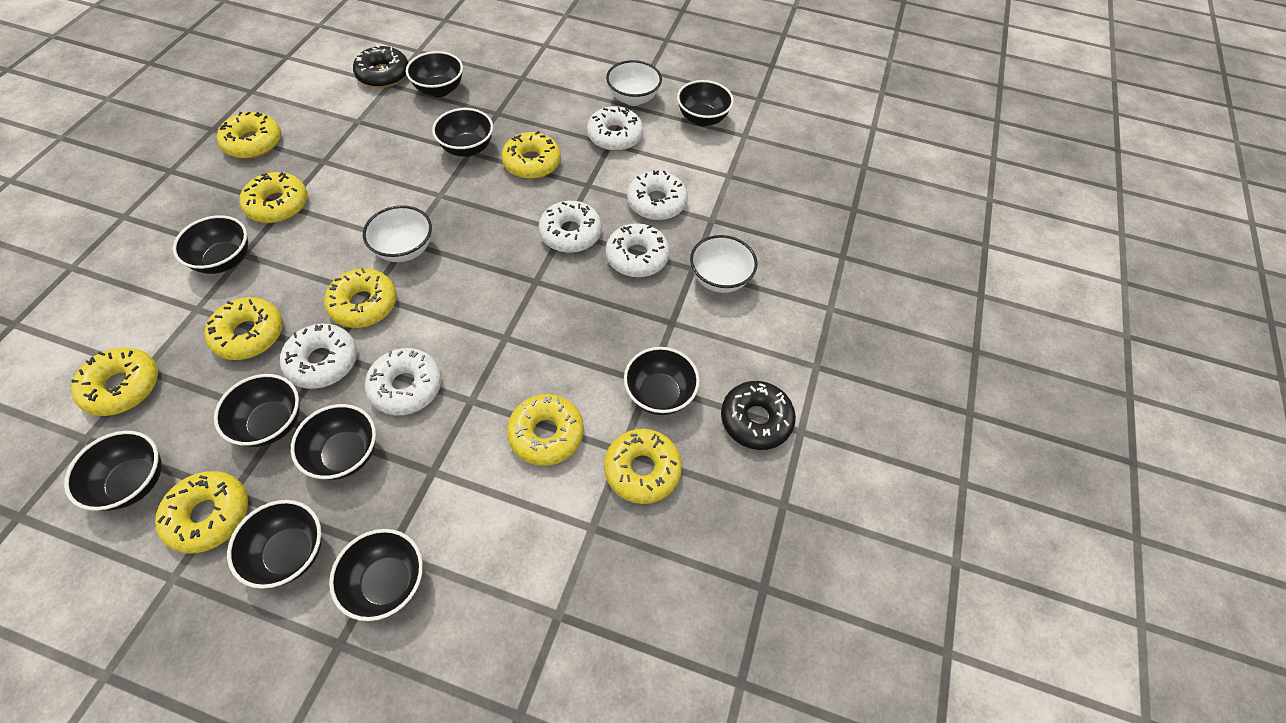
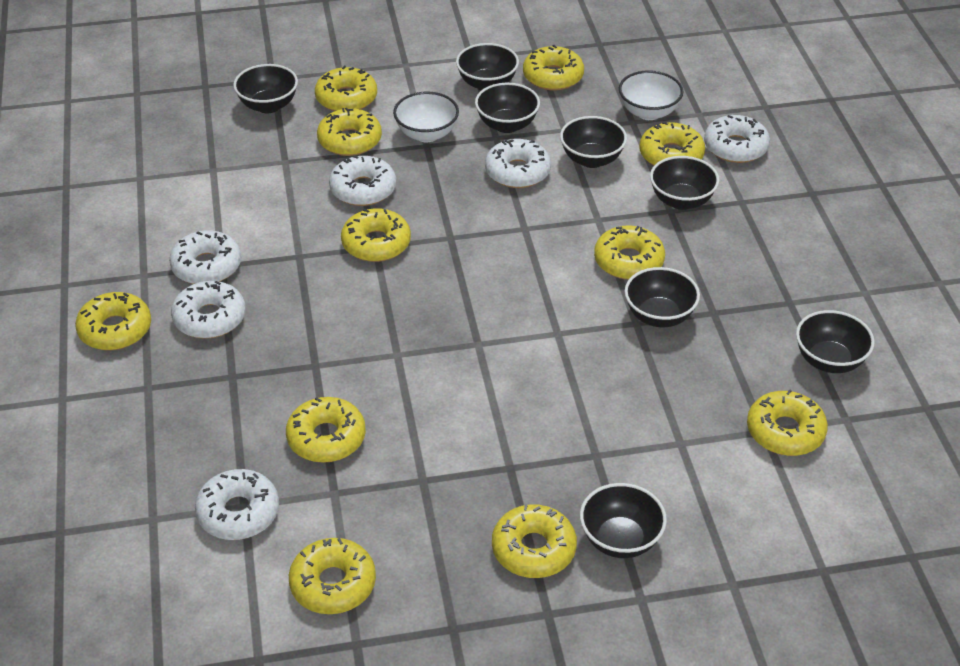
black bowl: [64,431,161,511] [173,215,248,274] [214,374,300,447] [227,500,322,589] [291,404,376,480] [329,529,423,621] [406,51,463,97] [432,108,493,157] [624,347,700,415] [677,80,734,126] = 10 -> [233,64,298,113] [456,43,519,90] [475,83,540,133] [560,116,627,168] [580,483,667,558] [625,267,700,327] [650,156,719,210] [796,310,875,373] = 8
black donut: [353,45,408,88] [721,381,796,450] = 2 -> none = 0
white bowl: [363,205,432,262] [606,60,662,106] [690,235,757,293] = 3 -> [393,92,459,142] [619,71,683,120] = 2
yellow donut: [71,347,158,416] [155,471,248,554] [205,297,283,360] [217,112,281,159] [240,172,308,223] [324,268,397,328] [501,131,561,179] [507,394,584,466] [604,429,682,504] = 9 -> [75,292,151,350] [286,397,366,463] [289,538,376,614] [315,66,377,111] [317,108,382,156] [341,208,411,262] [492,504,577,578] [523,45,584,91] [594,225,665,280] [639,122,705,166] [747,389,828,456] = 11

